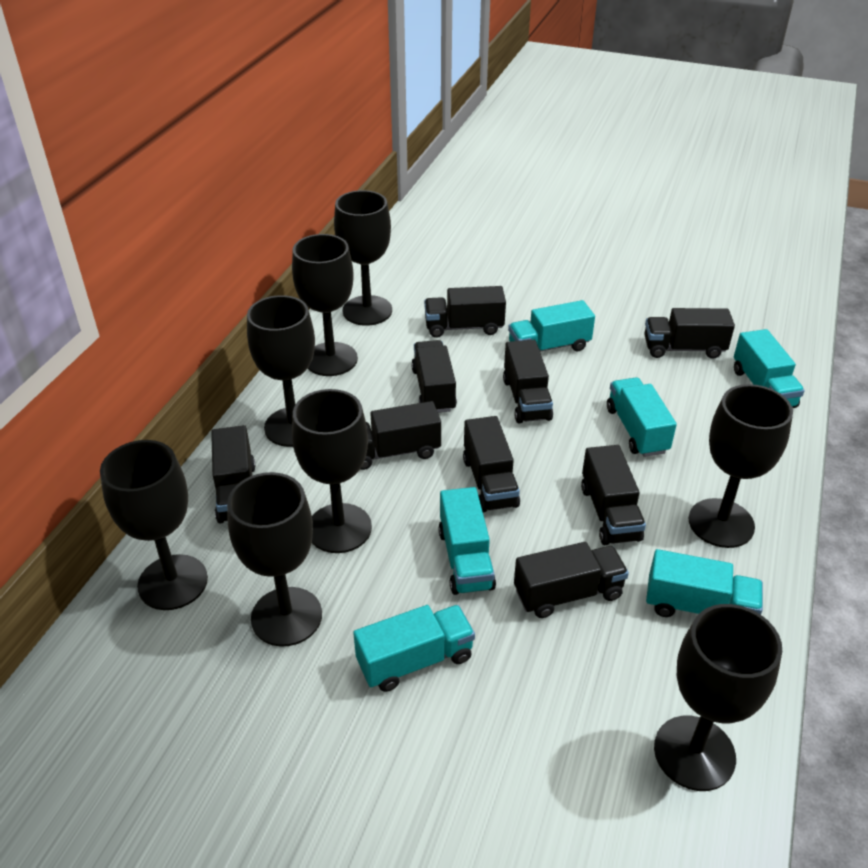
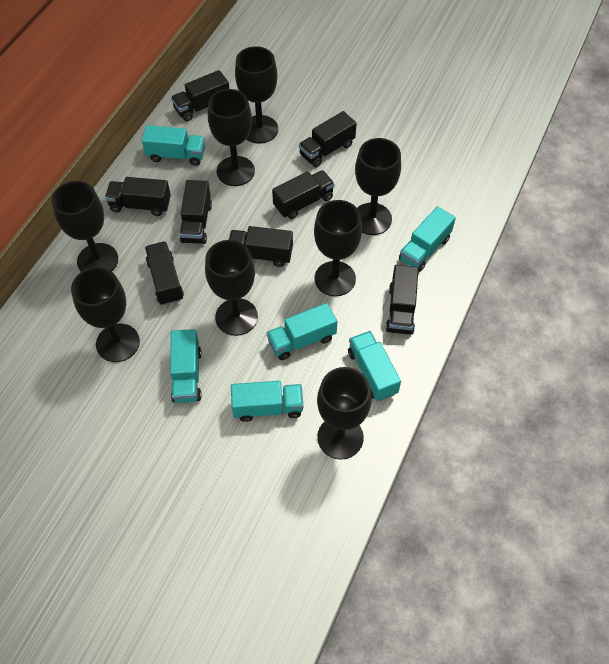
black truck: [211,425,256,523] [360,401,441,470] [411,340,457,413] [424,286,506,338] [463,416,520,512] [503,340,553,423] [514,542,629,618] [581,445,646,545] [644,308,735,359] = 9 -> [105,177,171,216] [145,241,184,306] [171,70,229,122] [180,180,212,244] [229,226,293,267] [272,170,334,219] [299,111,357,167] [386,265,419,335] = 8

